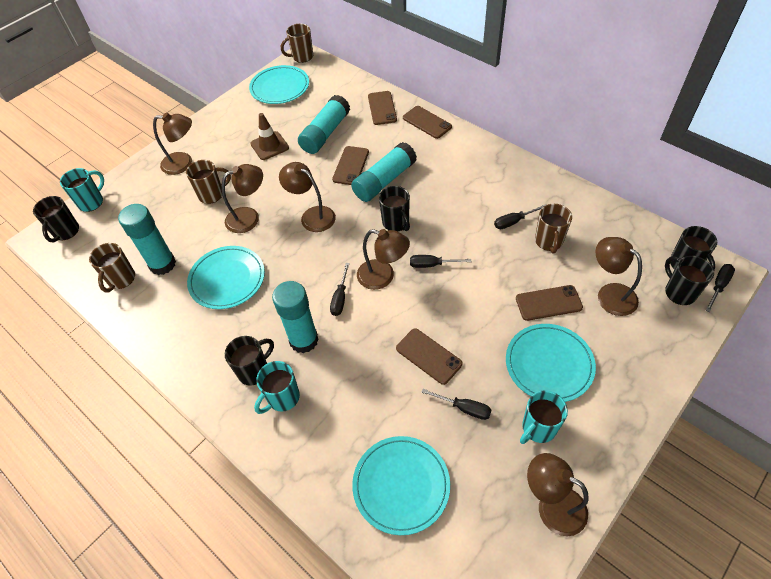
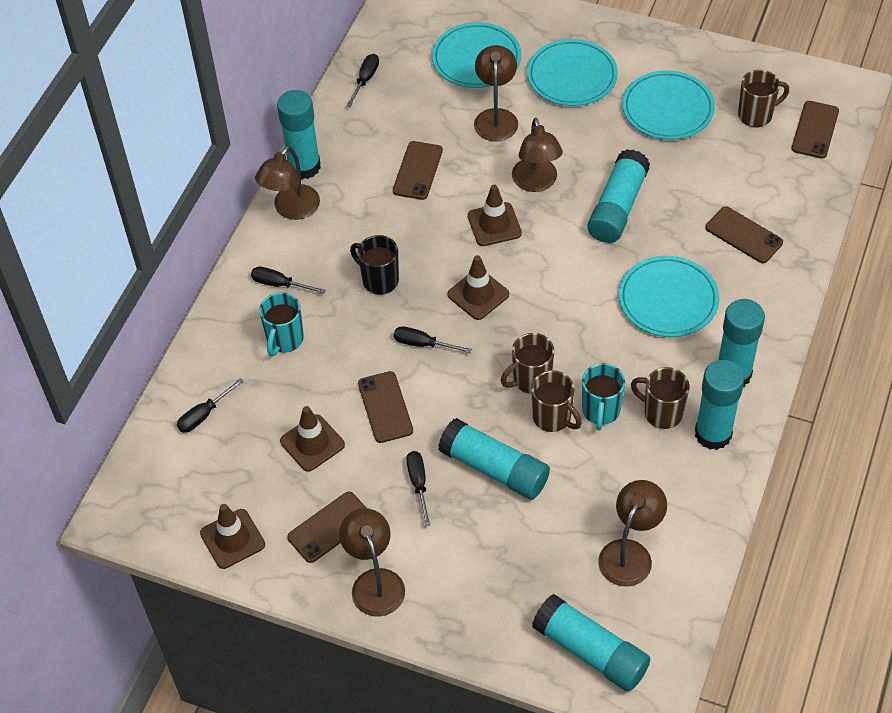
black mug: [33,196,79,243] [225,336,274,385] [379,186,410,231] [665,256,714,305] [670,226,717,270] = 5 -> [350,235,399,295] = 1
brown lamp: [153,113,192,175] [222,164,263,233] [279,162,336,232] [357,229,410,290] [527,453,589,536] [596,237,642,316] = 6 -> [255,146,320,220] [339,508,405,617] [474,45,518,142] [512,118,563,192] [598,480,667,587] = 5
brown traffic cone: [250,113,289,160] = 1 -> [200,504,265,569] [280,406,345,472] [447,255,509,320] [468,185,522,246] = 4
turquoise glue stick: [118,204,176,275] [272,281,319,353] [298,95,350,154] [351,142,417,202] = 4 -> [277,90,321,179] [438,418,550,500] [532,594,651,691] [588,149,650,243] [695,360,744,450] [718,299,765,387] = 6
turquoise mug: [60,168,104,212] [254,361,300,414] [520,391,568,444] = 3 -> [259,292,304,356] [582,363,625,430] = 2

